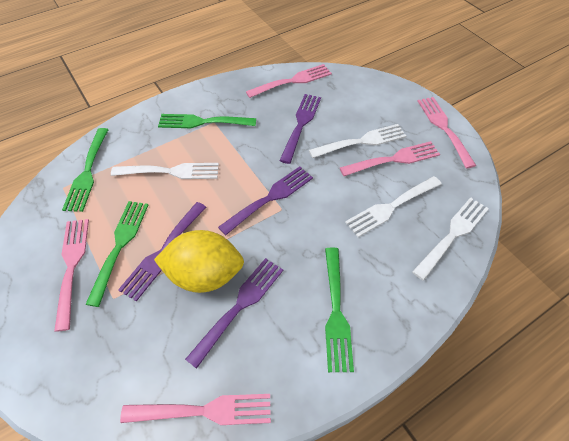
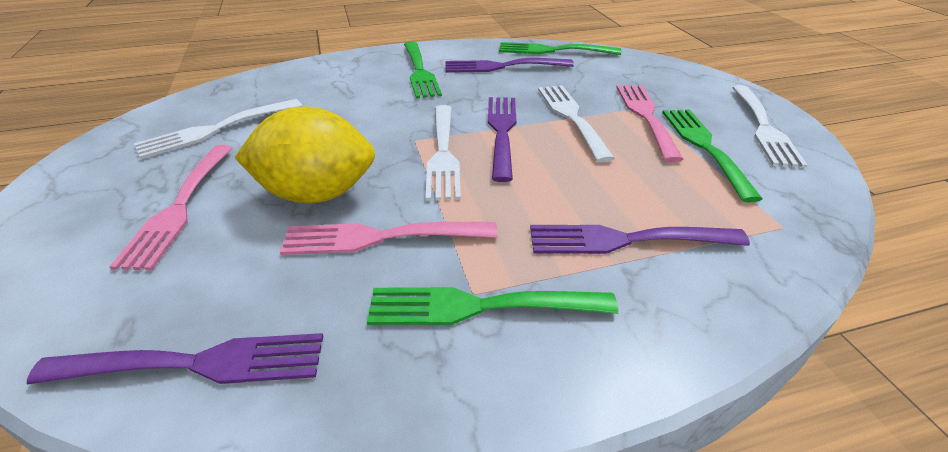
pink fork: [54,219,89,332] [120,394,271,425] [246,64,332,98] [340,141,440,176] [418,97,476,168] = 5 -> [109,145,233,270] [280,222,497,255] [616,85,684,162] = 3

